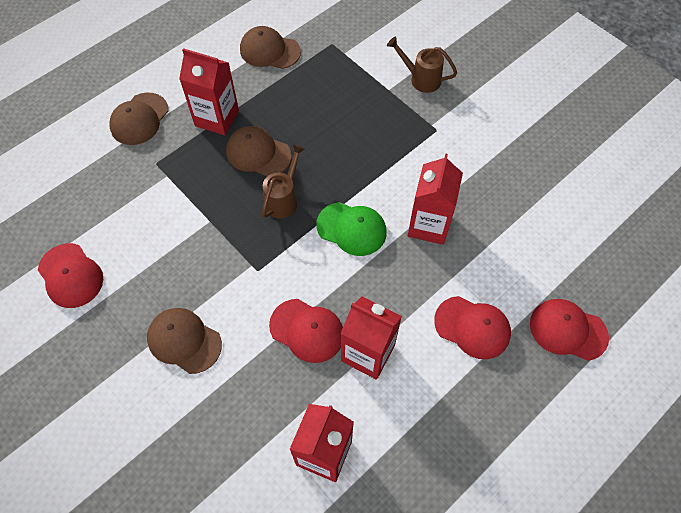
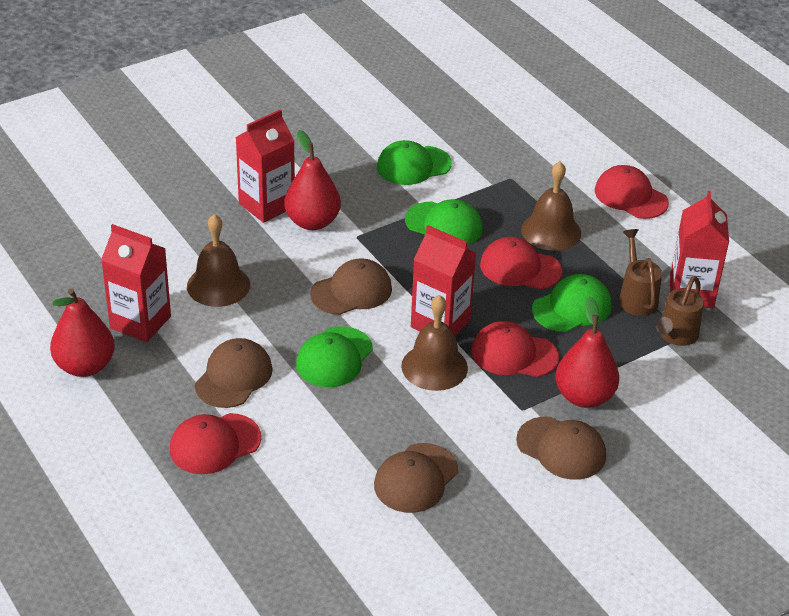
brown bell: none = 0 -> [187,214,250,307] [401,295,468,391] [521,161,581,251] = 3
green cap: [316,202,387,256] = 1 -> [296,326,373,387] [377,140,452,185] [405,199,483,245] [532,274,612,332] = 4
red pear: none = 0 -> [50,289,115,377] [284,130,341,230] [555,297,619,408] = 3

